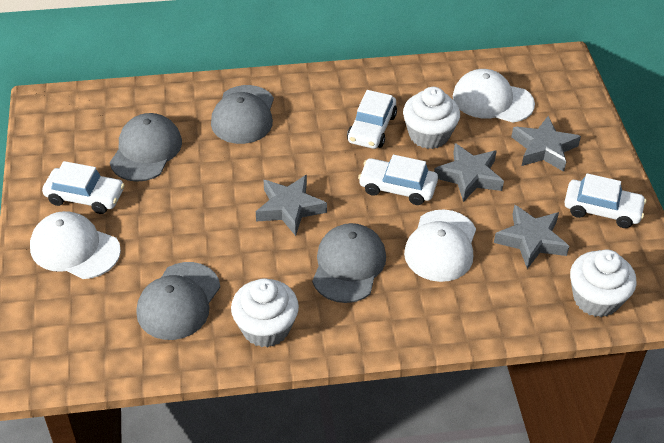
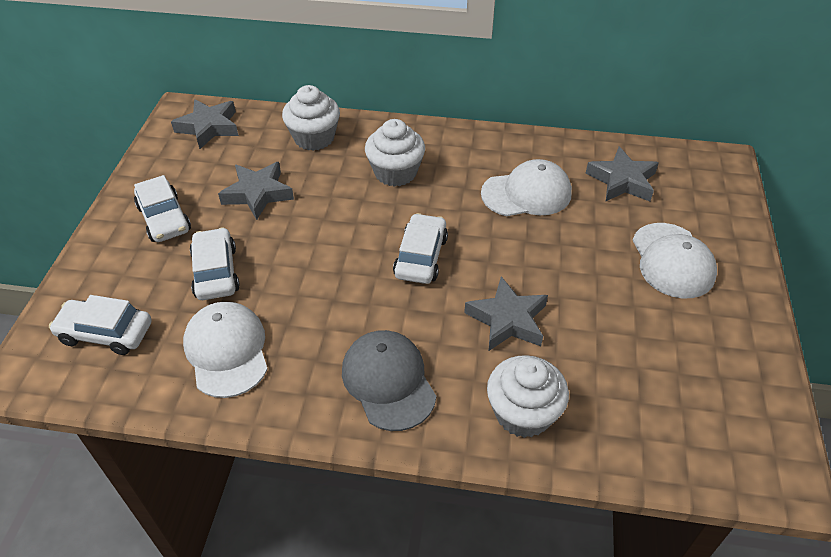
grey cap: [110,113,182,182] [136,262,220,340] [211,85,274,144] [312,223,386,303] = 4 -> [342,330,436,431] = 1

